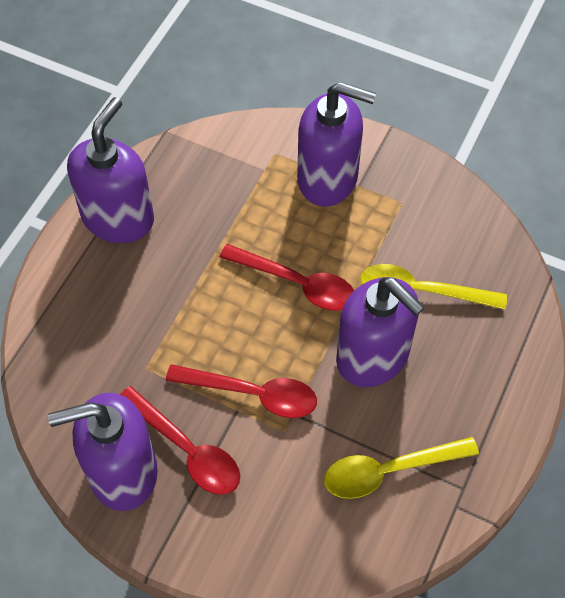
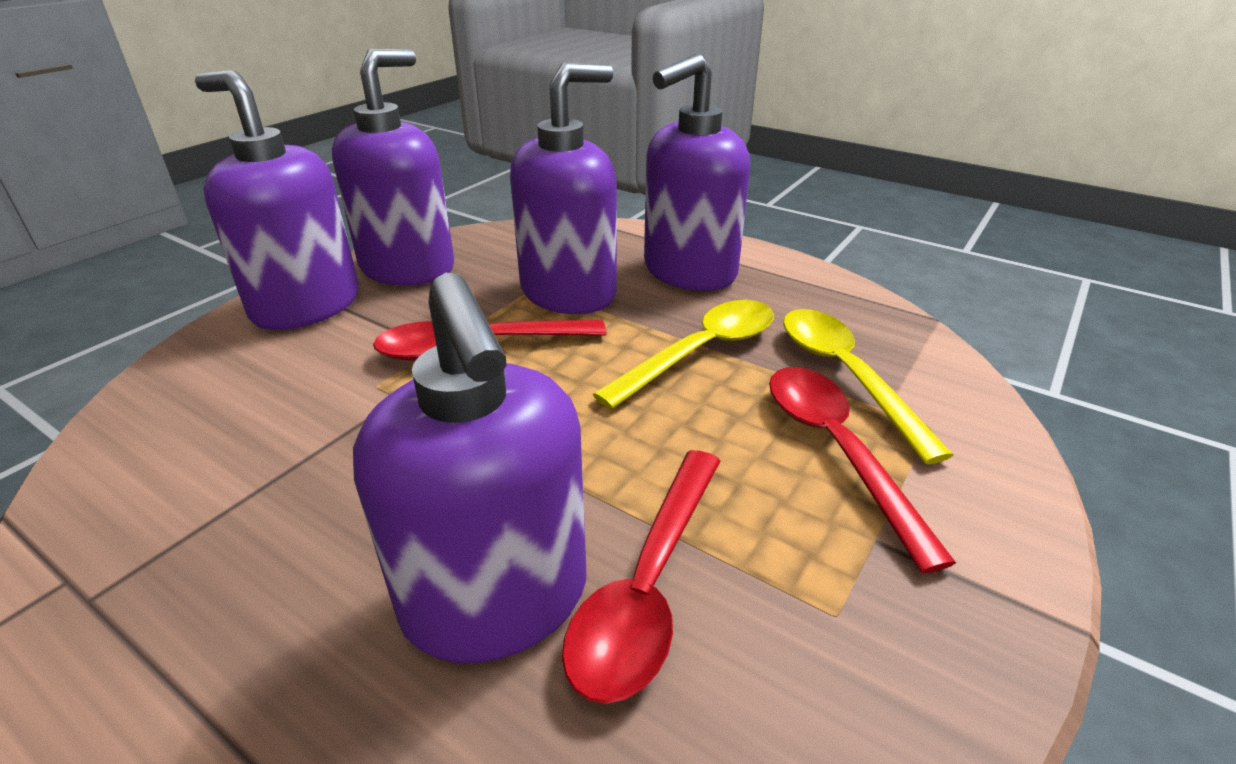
purple soap dispenser: [48,393,158,511] [67,97,154,243] [297,82,376,207] [336,277,425,387] = 4 -> [195,70,359,330] [332,49,454,286] [353,273,586,663] [510,63,617,314] [644,54,750,291] = 5

